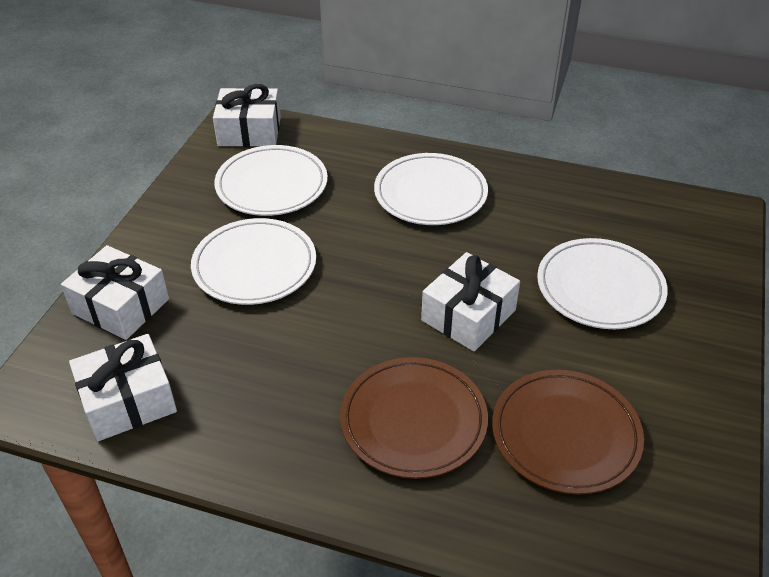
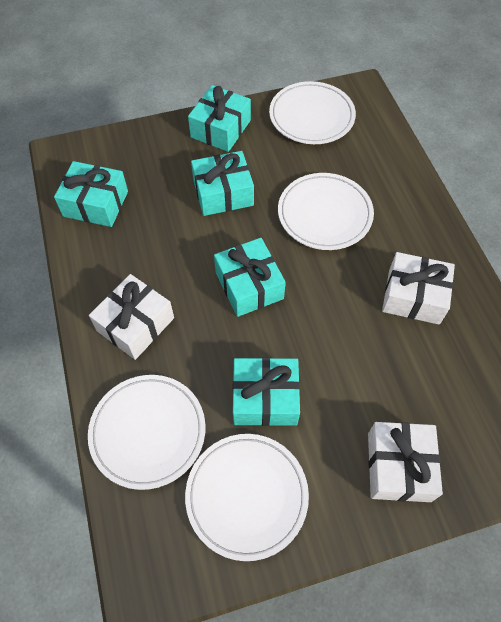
brown plate: [340,357,488,479] [492,370,644,495] = 2 -> none = 0
turquoise gift: none = 0 -> [54,161,128,227] [188,85,251,152] [191,151,254,216] [214,238,286,317] [233,357,300,426] = 5
white gift: [61,245,169,340] [69,334,177,441] [213,84,281,147] [421,252,520,352] = 4 -> [89,274,174,360] [368,422,443,502] [382,252,455,325] = 3

